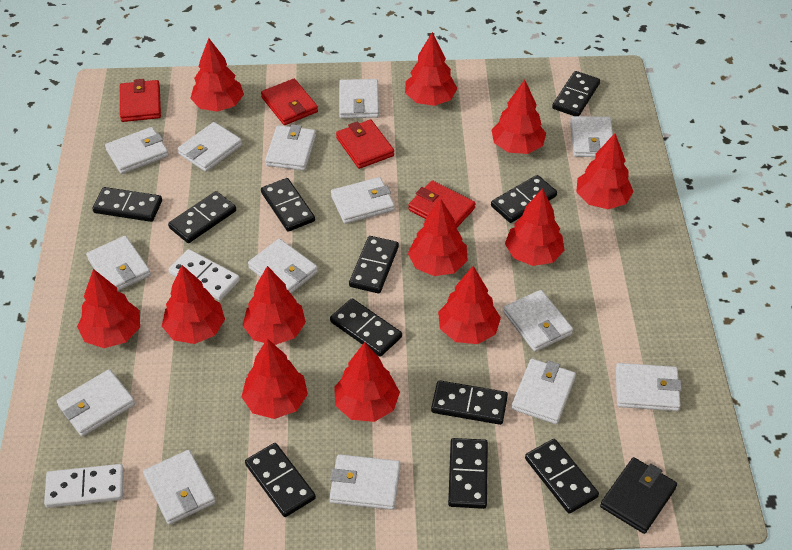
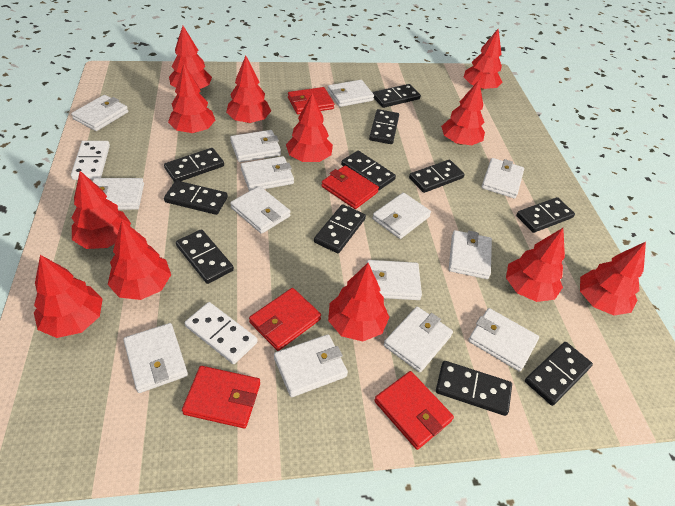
black wallet: [600,457,677,534] = 1 -> none = 0
red wallet: [120,79,161,122] [261,79,318,125] [336,120,394,169] [408,180,476,228] = 4 -> [182,366,260,428] [249,288,321,351] [288,87,334,114] [321,166,379,209] [374,371,454,450] = 5

